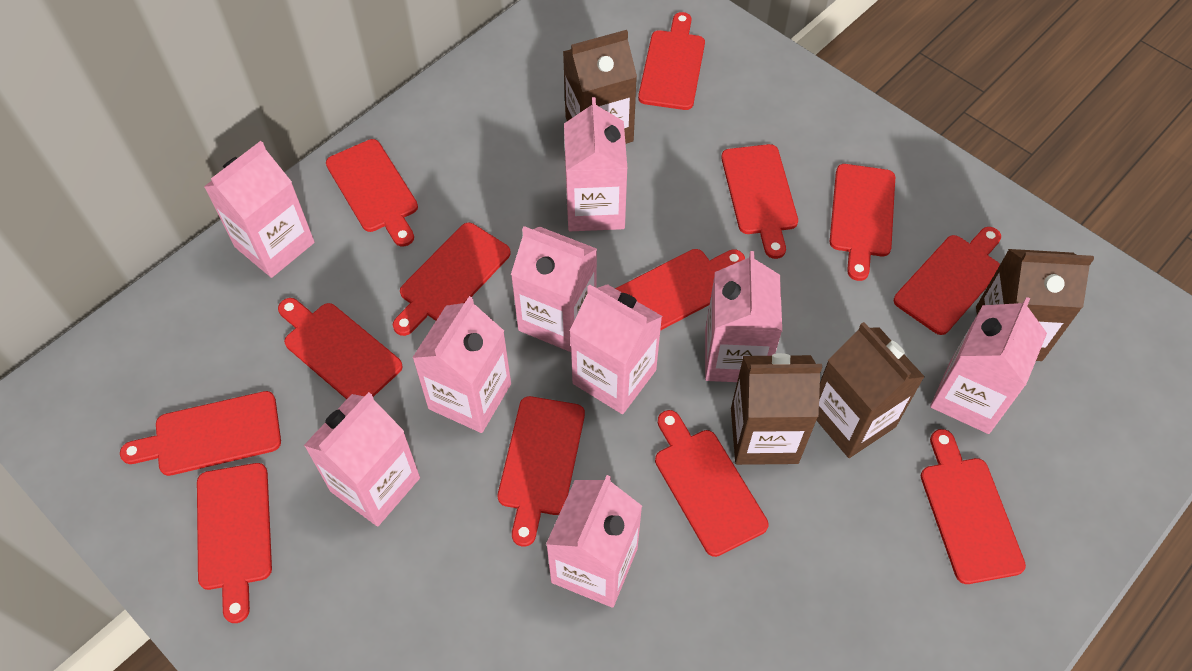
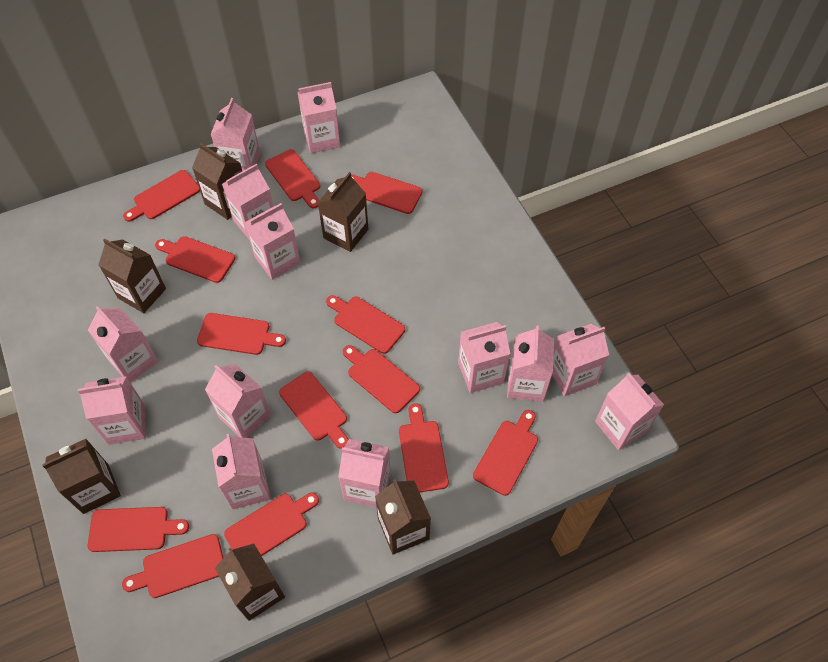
brown carton: [563,30,637,144] [731,353,822,465] [816,322,925,458] [976,249,1094,361] = 4 -> [42,439,121,514] [98,238,166,313] [192,143,242,220] [215,544,285,621] [318,172,368,252] [375,479,431,555] = 6
pink carton: [204,141,315,278] [304,392,420,527] [412,296,511,433] [511,226,597,352] [546,475,642,608] [564,97,627,231] [570,284,662,414] [705,251,782,382] [930,297,1047,434] = 9 -> [78,376,146,445] [88,306,158,383] [205,364,271,438] [211,98,260,171] [212,434,271,510] [222,164,274,240] [245,203,301,280] [297,82,340,153] [338,439,391,507] [458,322,510,393] [507,325,554,402] [552,324,609,396] [595,373,664,450] = 13

